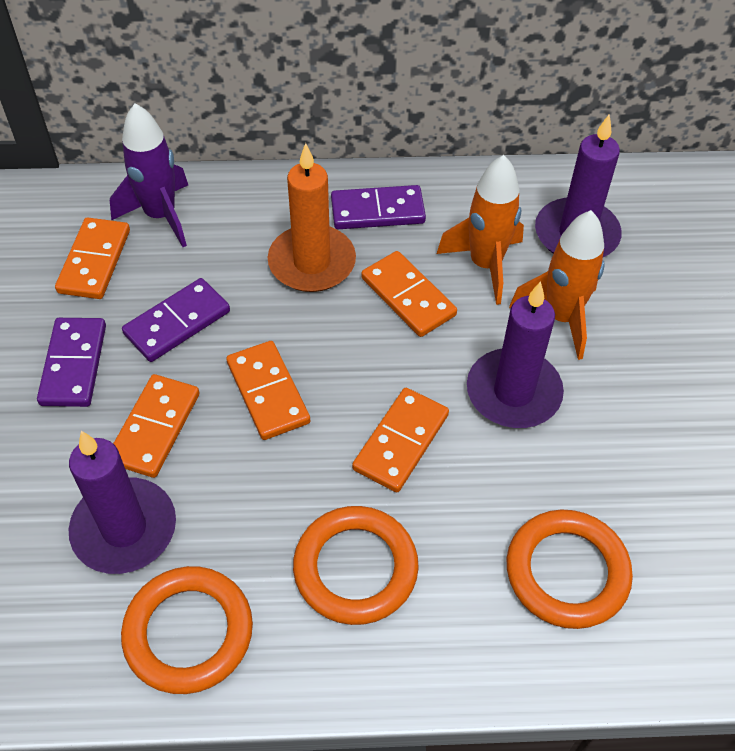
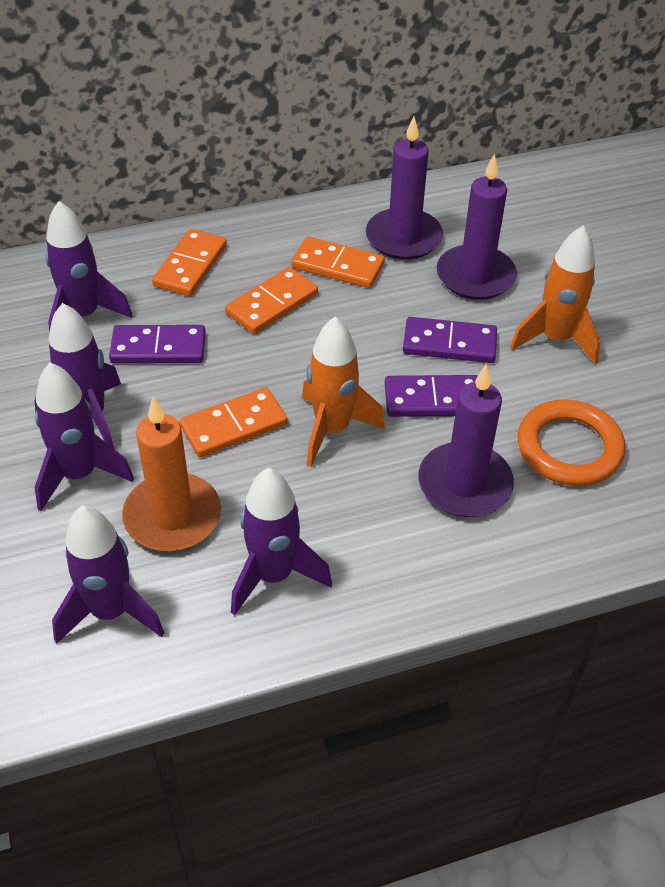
orange domino: [55,217,130,299] [113,374,200,478] [226,341,310,440] [352,388,449,492] [361,251,457,337] = 5 -> [152,229,227,296] [180,387,287,457] [225,267,318,334] [291,236,385,288] = 4
orange ring: [121,566,253,694] [293,506,419,625] [507,510,633,629] = 3 -> [517,400,625,486] = 1
purple rocket: [110,103,188,247] = 1 -> [35,303,121,449] [35,363,134,511] [46,201,133,332] [52,506,164,644] [231,468,332,615] = 5

